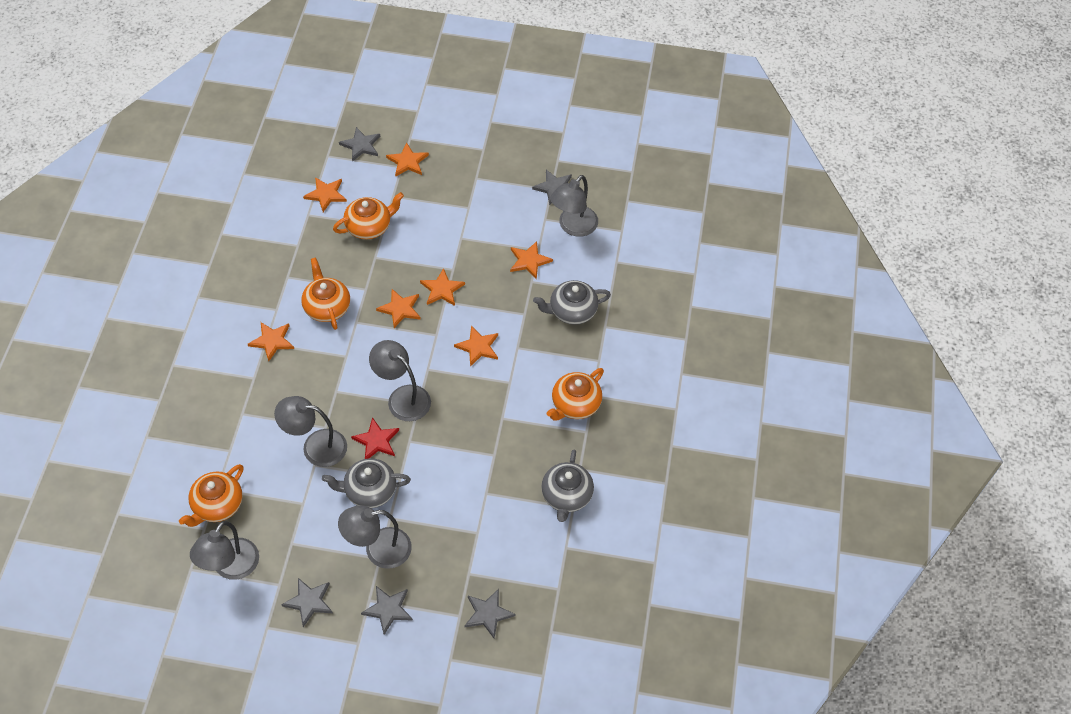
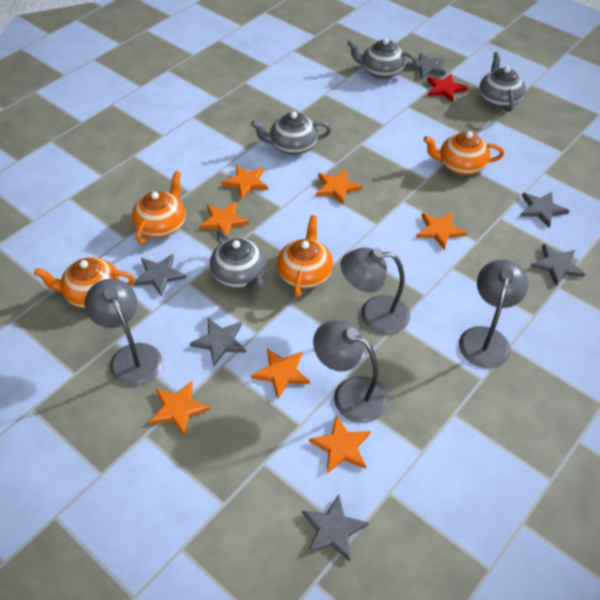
grey lamp: [190,521,259,580] [274,396,347,467] [338,505,412,569] [369,340,431,421] [550,175,598,237] = 5 -> [84,279,162,387] [313,320,388,423] [340,247,410,335] [459,259,529,368] = 4
grey star: [281,578,333,627] [339,127,380,162] [361,586,413,635] [465,589,515,638] [532,170,572,205] = 5 -> [133,254,186,297] [190,318,246,366] [302,494,369,562] [406,53,446,80] [520,192,569,227] [530,244,585,286] = 6
grey teapot: [322,458,411,508] [533,280,611,325] [541,449,594,522] = 3 -> [210,231,266,292] [251,112,331,155] [347,38,418,79] [479,52,526,112] = 4

